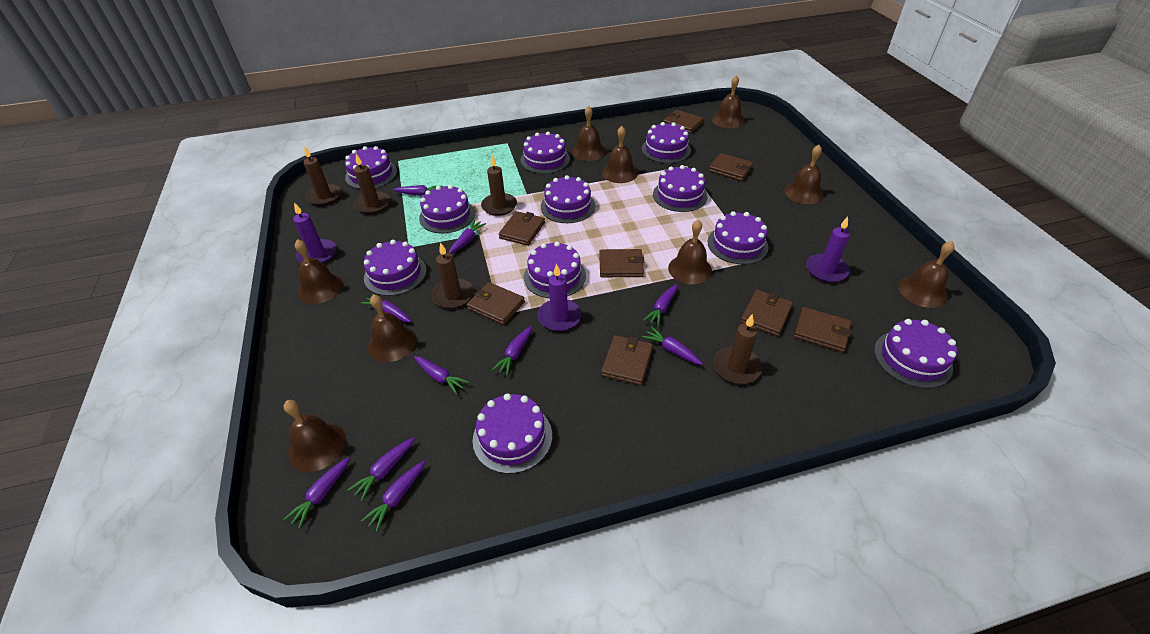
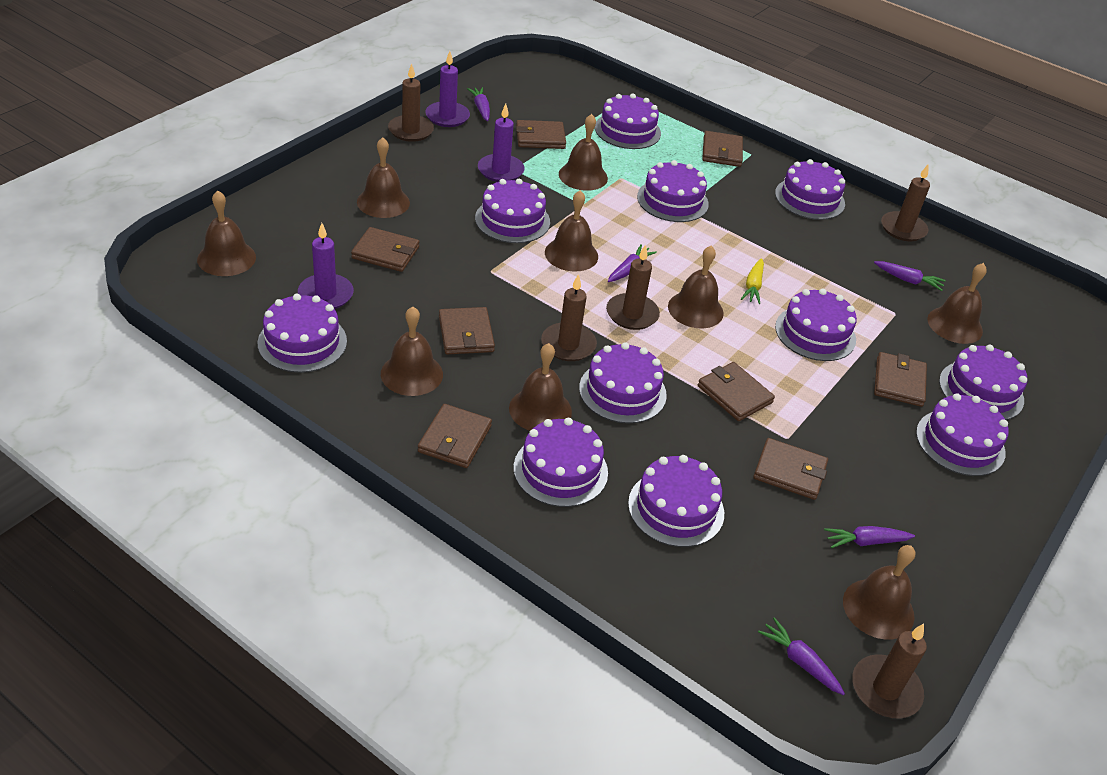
purple carrot: [283,457,350,529] [348,438,415,501] [361,293,411,322] [361,461,425,532] [393,185,443,196] [414,356,469,394] [449,220,486,253] [492,326,532,376] [642,327,703,365] [643,284,677,326] = 10 -> [467,87,490,121] [608,244,657,282] [758,617,845,695] [824,526,915,548] [874,261,946,291] = 5
yellow carrot: none = 0 -> [741,258,764,304] = 1

